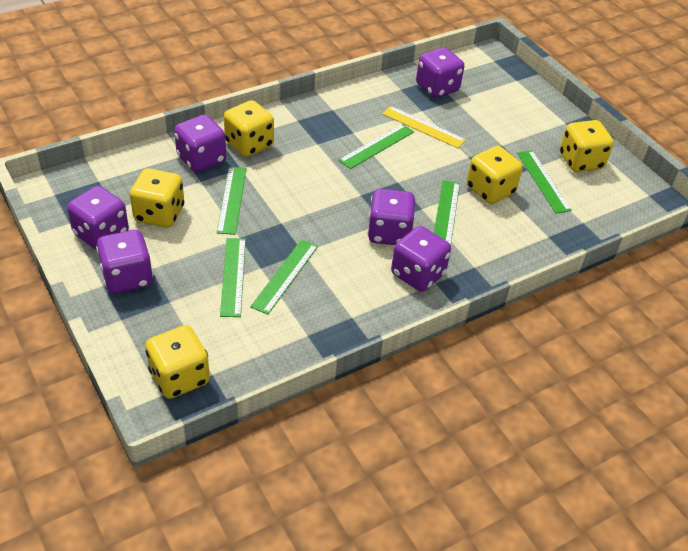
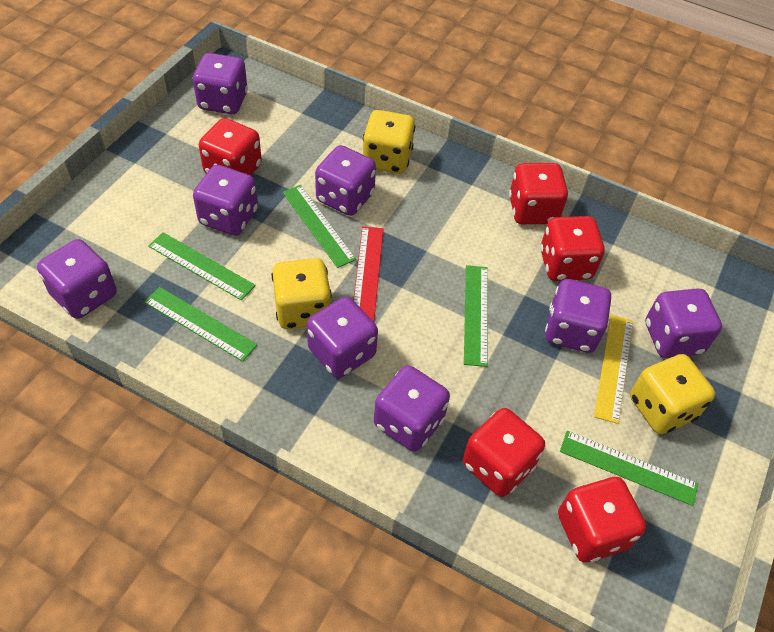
green ruler: [217,167,247,235] [220,238,246,317] [250,239,318,315] [339,124,414,169] [434,180,460,245] [517,150,572,213] = 6 -> [144,287,257,362] [148,232,256,301] [283,185,356,268] [464,265,488,367] [560,431,698,506] = 5
purple dice: [67,186,129,250] [96,230,153,294] [174,115,226,172] [367,189,415,245] [391,226,451,292] [416,47,464,98] = 6 -> [37,239,117,319] [193,53,248,114] [193,165,258,236] [307,297,378,378] [315,145,376,216] [374,365,450,451] [545,279,611,353] [645,288,722,358] = 8
red dice: none = 0 -> [199,118,262,176] [463,408,545,497] [509,163,568,224] [540,216,605,281] [558,477,646,562] = 5
red ruler: none = 0 -> [353,226,383,322] = 1
yellow dice: [130,168,184,228] [145,325,210,399] [224,100,274,157] [467,146,523,204] [560,120,614,172] = 5 -> [272,258,332,329] [363,110,415,174] [630,354,715,434] = 3

